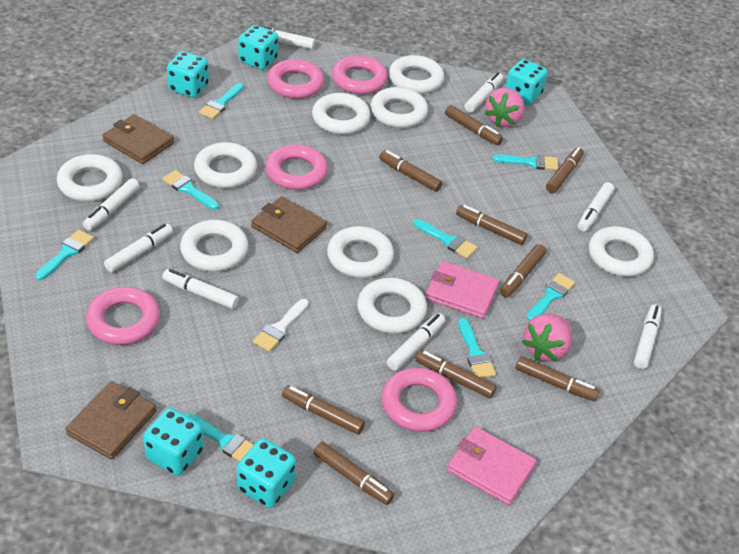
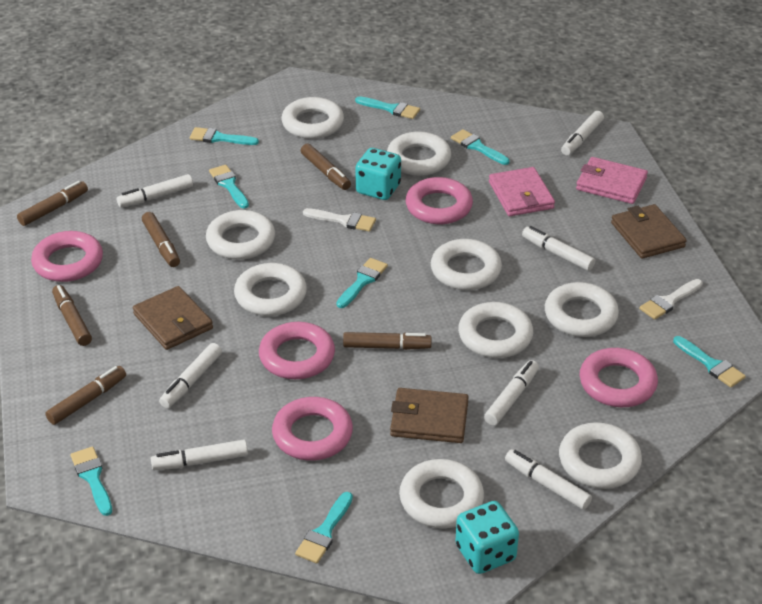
brown marker: [282,385,365,435] [314,442,394,505] [379,150,443,192] [415,350,497,398] [445,105,503,145] [456,205,527,245] [500,244,546,297] [515,356,600,401] [546,147,584,193] = 9 -> [17,181,88,226] [45,366,126,425] [52,285,92,346] [142,212,180,267] [301,143,351,190] [343,332,432,350] = 6
pink strawberry: [485,88,525,127] [522,314,572,362] = 2 -> none = 0
turquoise dice: [143,408,204,476] [167,51,209,98] [237,438,296,508] [238,25,278,70] [505,59,548,105] = 5 -> [355,148,401,200] [455,501,519,574] = 2
white brush: [253,299,309,352] = 1 -> [303,208,376,232] [639,279,703,320] = 2
white marker: [83,178,139,231] [104,224,173,272] [162,269,239,309] [258,25,315,49] [386,313,445,371] [464,72,503,113] [578,182,614,232] [634,304,662,369] = 8 -> [117,174,193,208] [151,440,248,470] [159,343,222,408] [484,360,539,426] [505,449,592,510] [522,226,595,271] [561,111,604,155] = 7

